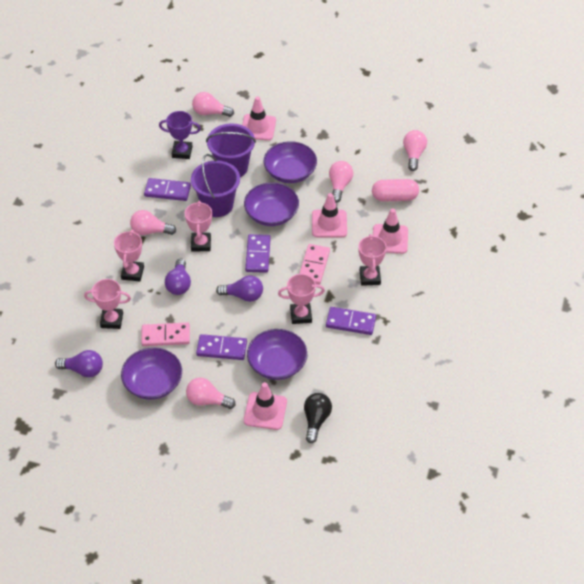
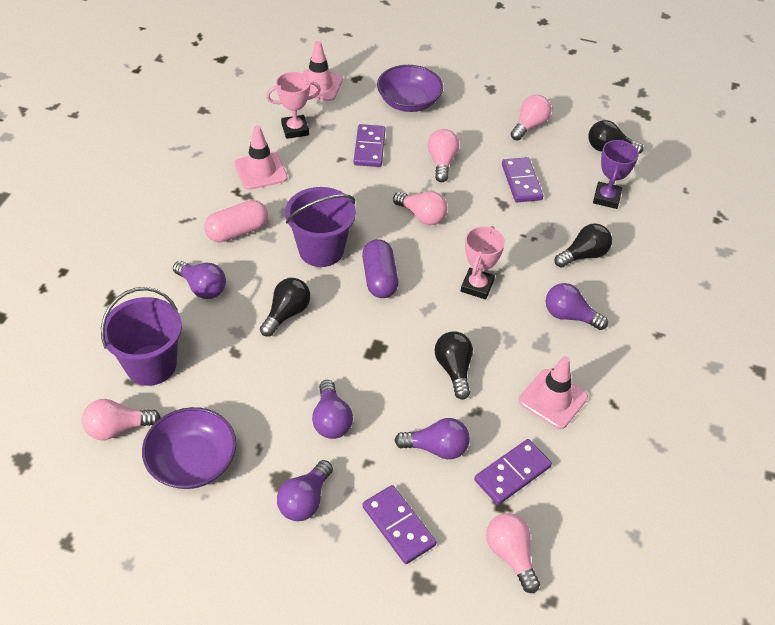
black light bulb: [304,393,332,443] = 1 -> [260,278,310,337] [435,331,473,400] [555,223,612,268] [588,120,643,154] = 4
pink domino: [141,322,190,346] [299,244,330,285] = 2 -> none = 0
pink traffic cone: [242,96,276,141] [244,382,287,430] [312,193,347,237] [373,209,408,254] = 4 -> [235,125,288,190] [302,41,343,101] [519,356,588,429] = 3
pink trophy: [84,279,131,329] [114,230,144,281] [185,201,212,251] [278,274,325,324] [358,234,387,286] = 5 -> [266,72,321,139] [461,226,505,299] = 2
purple bowl: [121,347,182,400] [244,182,299,226] [247,329,307,380] [264,141,317,183] = 4 -> [142,407,236,489] [377,65,443,112] = 2
purple capsule: none = 0 -> [362,239,398,298] = 1
purple light bulb: [55,350,103,377] [165,259,191,295] [216,275,263,302] = 3 -> [173,261,226,299] [277,460,333,521] [312,380,353,439] [394,418,470,459] [545,283,608,330] = 5

